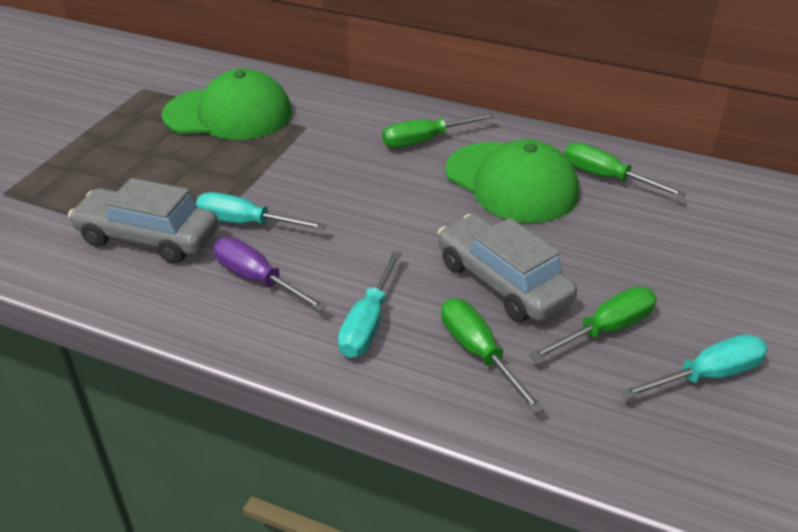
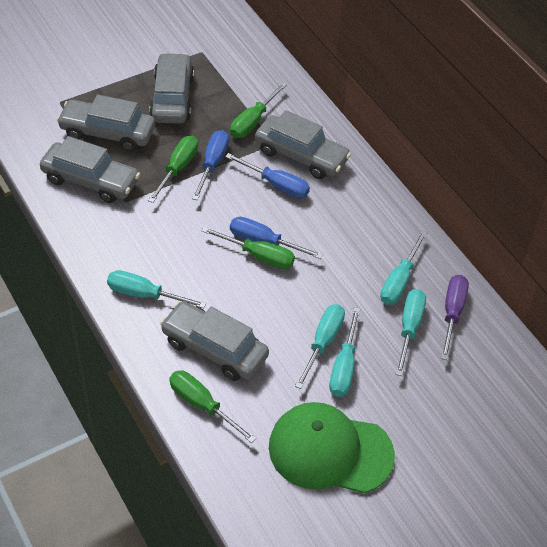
blue screwdriver: none = 0 -> [192,130,229,200] [225,153,310,199] [230,217,323,259] = 3
green cap: [162,69,292,140] [445,139,579,223] = 2 -> [269,402,395,493] = 1
grey car: [68,178,218,263] [438,214,577,322] = 2 -> [40,136,140,203] [57,94,155,152] [149,53,194,124] [160,301,269,381] [255,110,351,179] = 5
turquoise screwdriver: [196,192,327,230] [338,250,402,358] [620,334,768,399] = 3 -> [107,270,206,308] [295,304,345,389] [329,307,360,397] [380,231,427,305] [396,289,426,376] = 5

